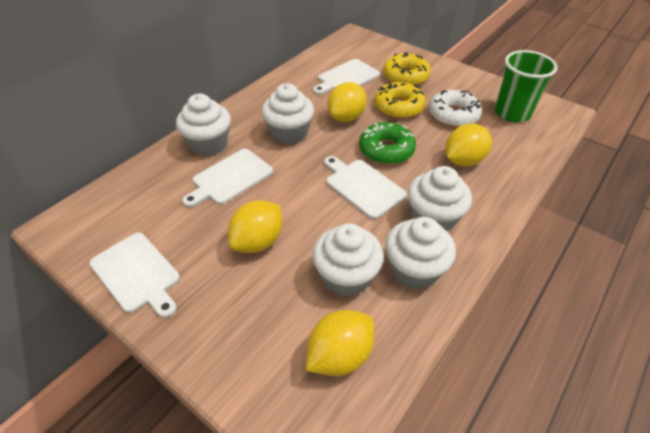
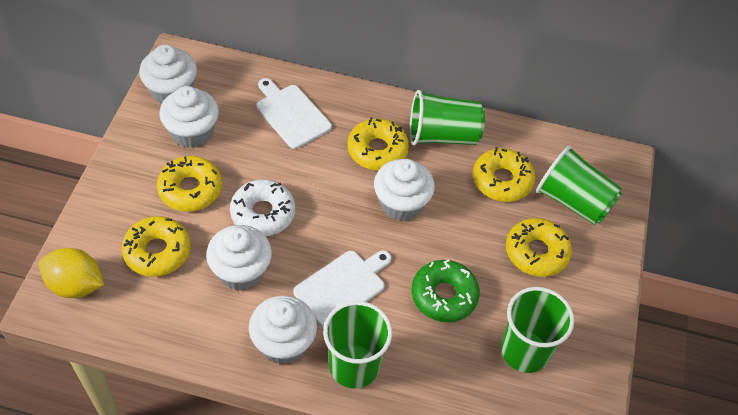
green cup: [495,50,558,122] = 1 -> [323,301,392,389] [410,90,485,145] [501,287,574,373] [536,145,622,225] = 4
white cutting board: [89,233,180,318] [182,149,273,207] [313,59,380,95] [324,156,407,219] = 4 -> [256,78,332,149] [293,250,392,328] = 2
yellow donut: [374,82,426,119] [383,52,431,85] = 2 -> [121,216,190,277] [157,156,222,212] [348,117,409,170] [473,147,535,202] [506,218,572,277] = 5
yellow lemon: [228,200,282,253] [306,310,374,376] [327,82,367,122] [445,124,492,166] = 4 -> [39,248,104,298] = 1

